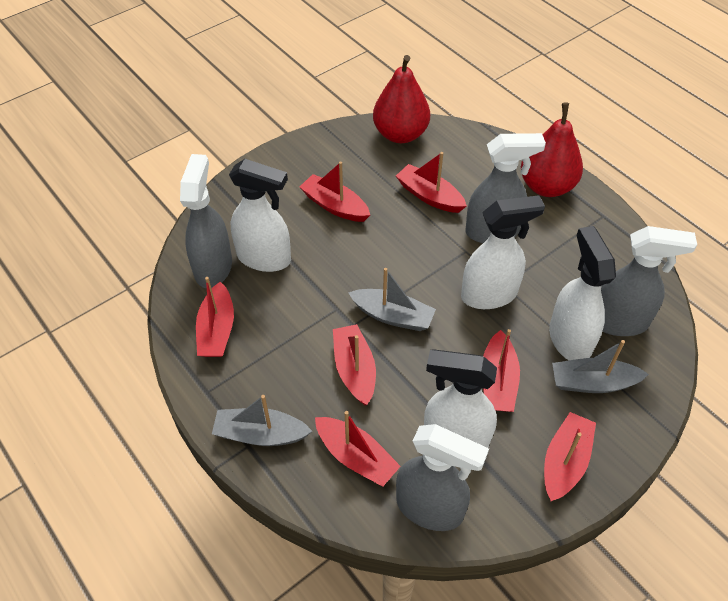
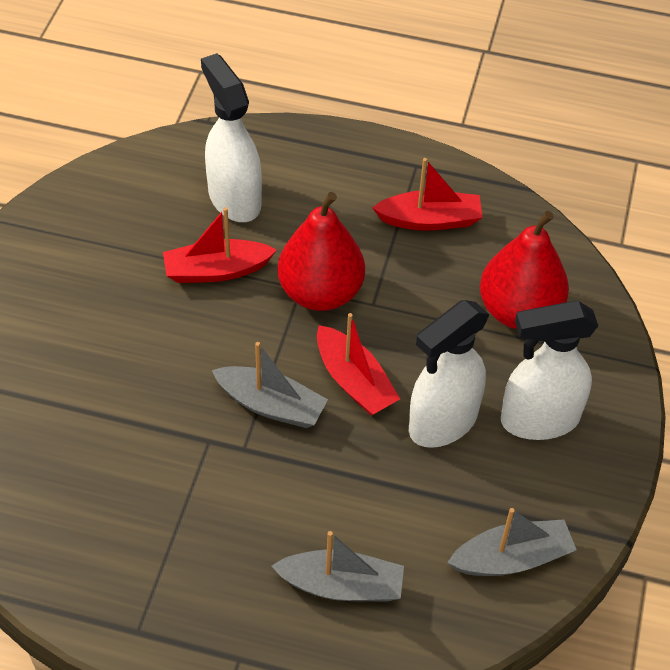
grey spray bottle: [180,154,232,288] [396,424,489,531] [465,133,546,243] [601,226,697,336] = 4 -> none = 0
red boat: [196,277,234,357] [300,162,370,222] [315,411,401,487] [333,324,376,405] [396,152,467,213] [483,329,520,412] [544,412,596,501] = 7 -> [163,207,277,283] [317,313,400,415] [372,158,483,231] = 3
white spray bottle: [229,159,291,272] [424,349,497,448] [461,195,545,309] [549,226,616,360] = 4 -> [201,53,262,222] [409,300,490,448] [501,301,598,440] = 3

